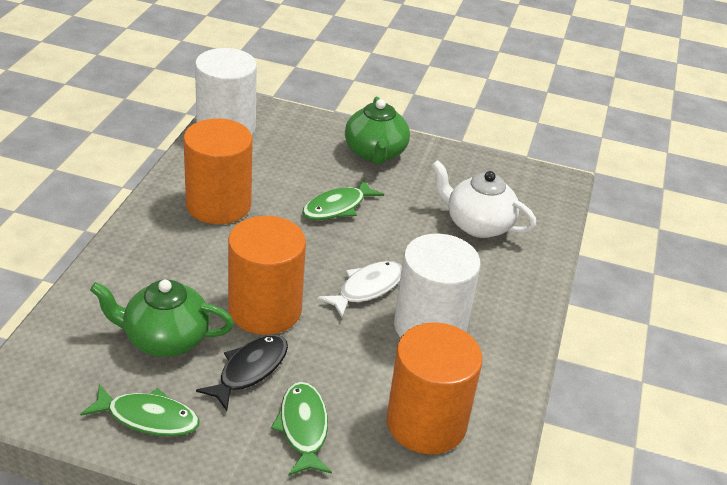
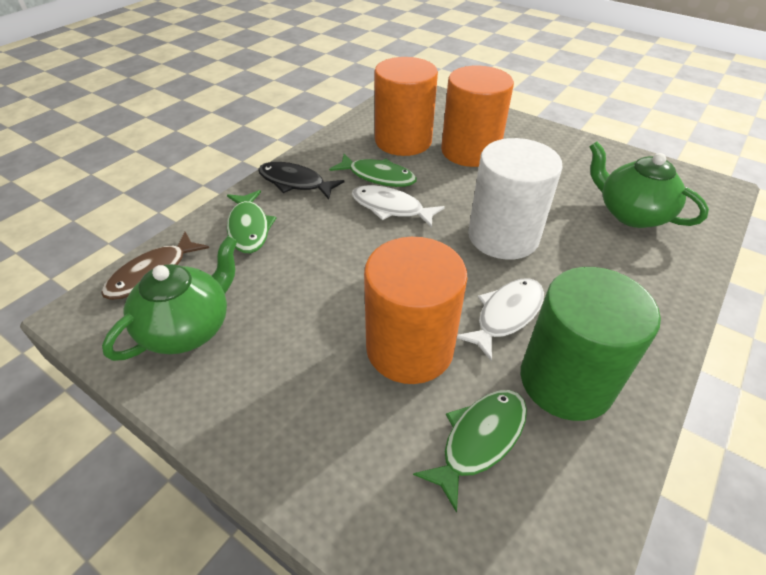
brown fish: none = 0 -> [101,232,209,300] = 1
green cylinder: none = 0 -> [521,267,661,421] = 1
white cylinder: [195,48,257,135] [394,234,481,338] = 2 -> [468,138,563,260] = 1
white fish: [317,261,402,318] = 1 -> [352,185,445,228] [457,278,544,362] = 2
white teapot: [432,160,536,238] = 1 -> none = 0

